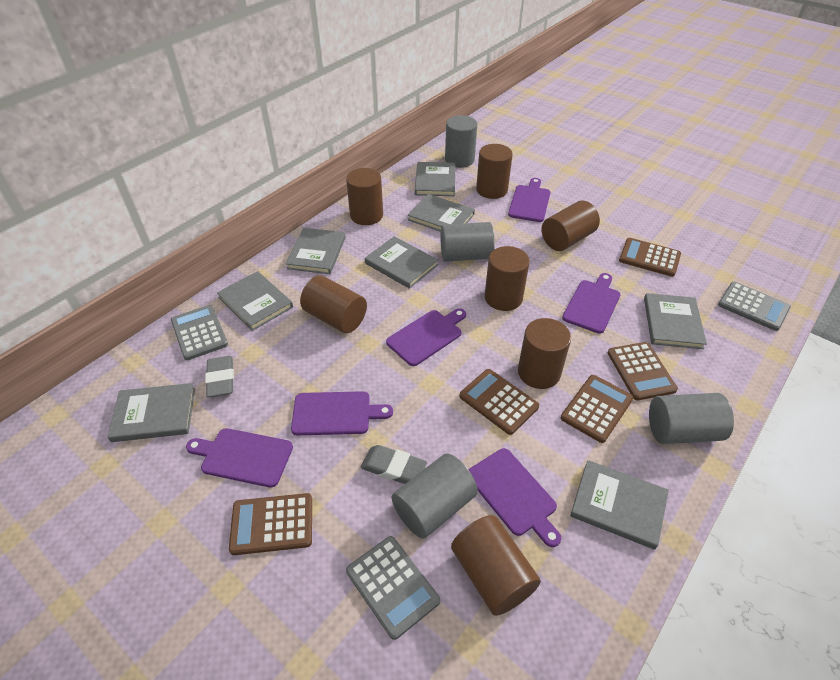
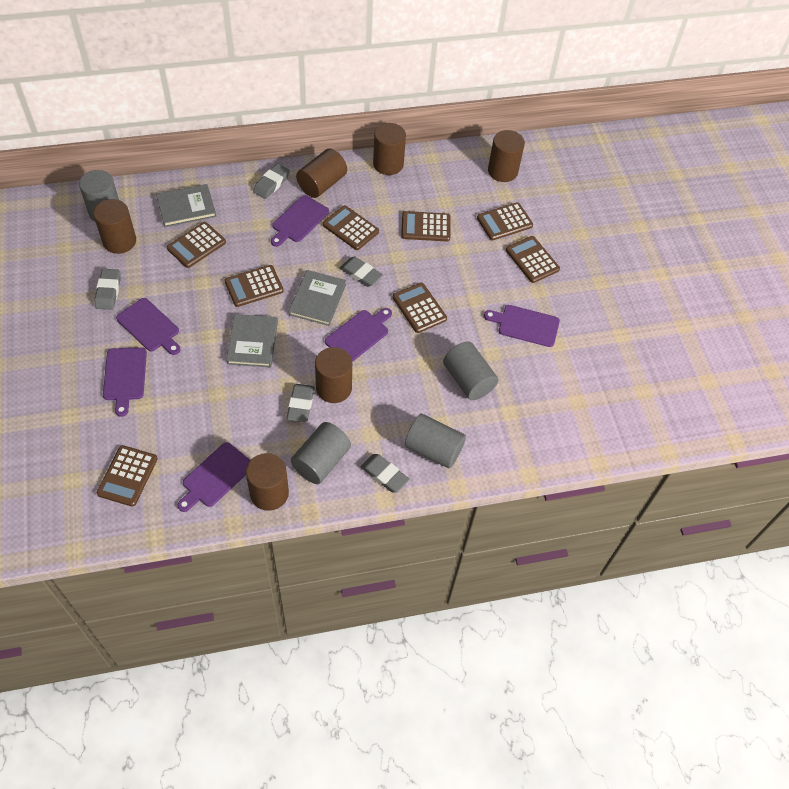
brown calculator: [229,493,312,555] [459,369,539,435] [561,375,634,443] [608,342,678,400] [619,238,681,277] = 5 -> [97,445,158,507] [166,222,226,268] [225,265,284,307] [322,205,379,250] [393,283,447,333] [401,211,450,241] [477,202,533,240] [506,236,560,283] = 8
brown cylinder: [300,275,367,333] [346,168,383,225] [451,515,541,616] [476,144,513,199] [485,246,530,311] [518,318,571,389] [542,201,600,251] = 7 -> [93,199,136,254] [246,453,289,511] [296,149,347,198] [315,347,352,403] [373,123,406,175] [488,130,525,182] = 6
grey book: [107,383,195,442] [217,271,293,331] [286,228,346,274] [365,236,438,289] [408,194,475,232] [415,162,455,196] [570,460,669,550] [644,293,707,349] = 8 -> [156,184,216,227] [226,314,278,368] [288,270,346,326] = 3
grey calculator: [171,305,228,360] [346,536,440,640] [718,282,791,331] = 3 -> none = 0
grey eraser: [205,356,234,397] [361,445,427,484] = 2 -> [94,269,121,310] [253,163,290,199] [287,384,314,422] [340,256,383,287] [361,454,410,493] = 5

